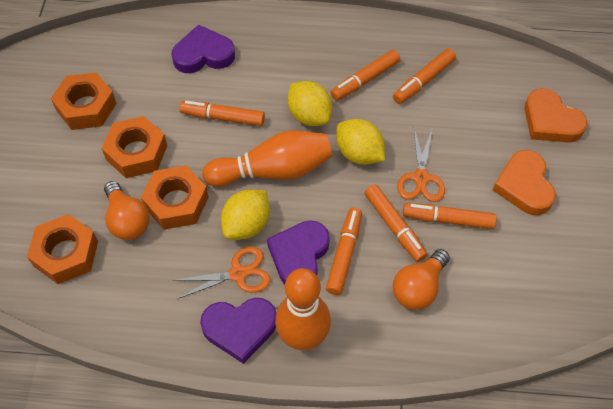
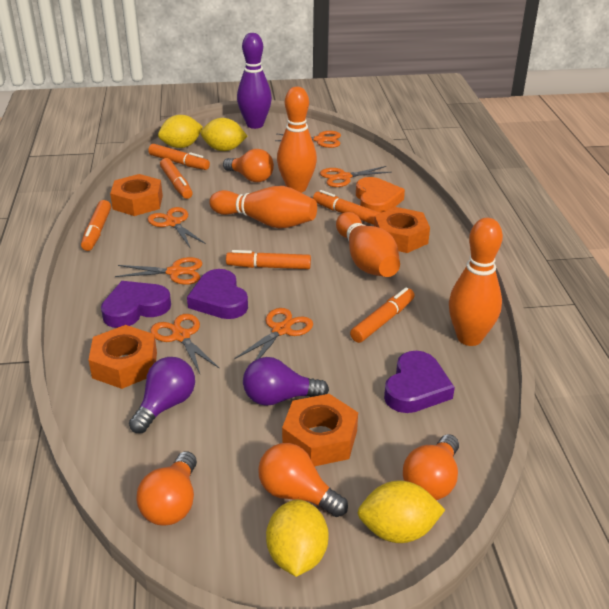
orange bowling pin: [202,130,332,187] [275,268,331,350] = 2 -> [209,186,317,228] [277,87,317,193] [336,212,400,277] [449,218,503,346] = 4
orange heart: [493,150,556,216] [524,88,588,143] = 2 -> [356,177,405,213] = 1
orange light bulb: [104,181,149,240] [393,249,450,310] = 2 -> [136,451,197,526] [223,149,274,182] [258,443,348,517] [403,434,459,500] = 4
orange scissors: [172,247,271,299] [397,129,445,202] = 2 -> [115,257,203,285] [148,207,206,247] [150,314,220,374] [234,308,313,360] [275,131,341,148] [320,166,392,187] = 6
purple bowling pin: none = 0 -> [237,33,272,129] = 1
purple light bulb: none = 0 -> [129,357,195,433] [243,357,329,406] = 2
yellow lemon: [221,189,270,240] [288,81,332,126] [336,119,385,165] = 3 -> [158,115,203,148] [201,118,247,151] [266,499,329,577] [358,480,445,543] = 4

